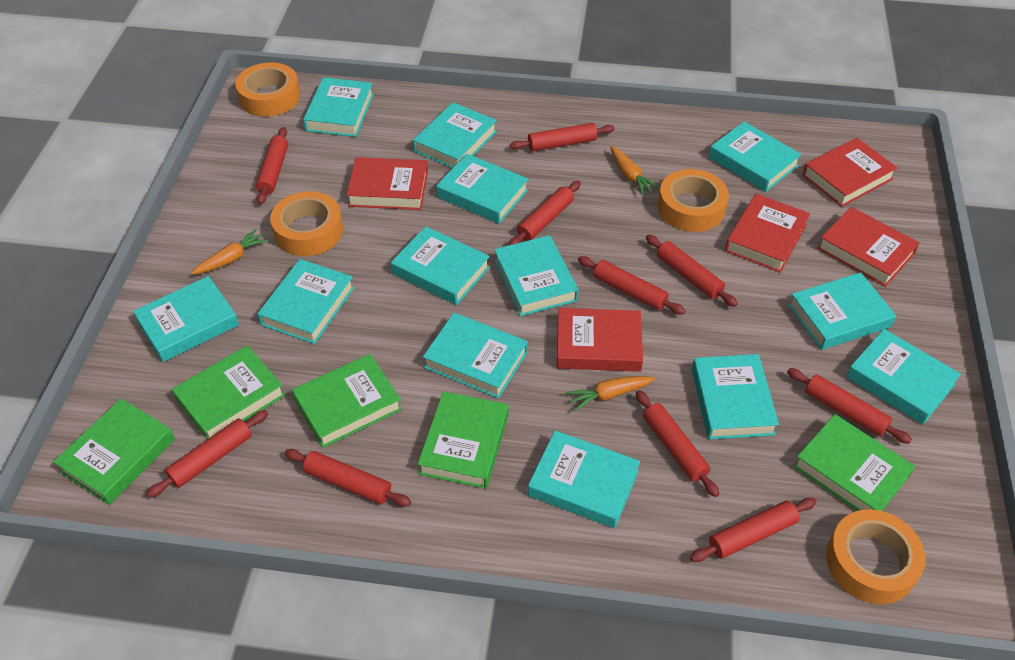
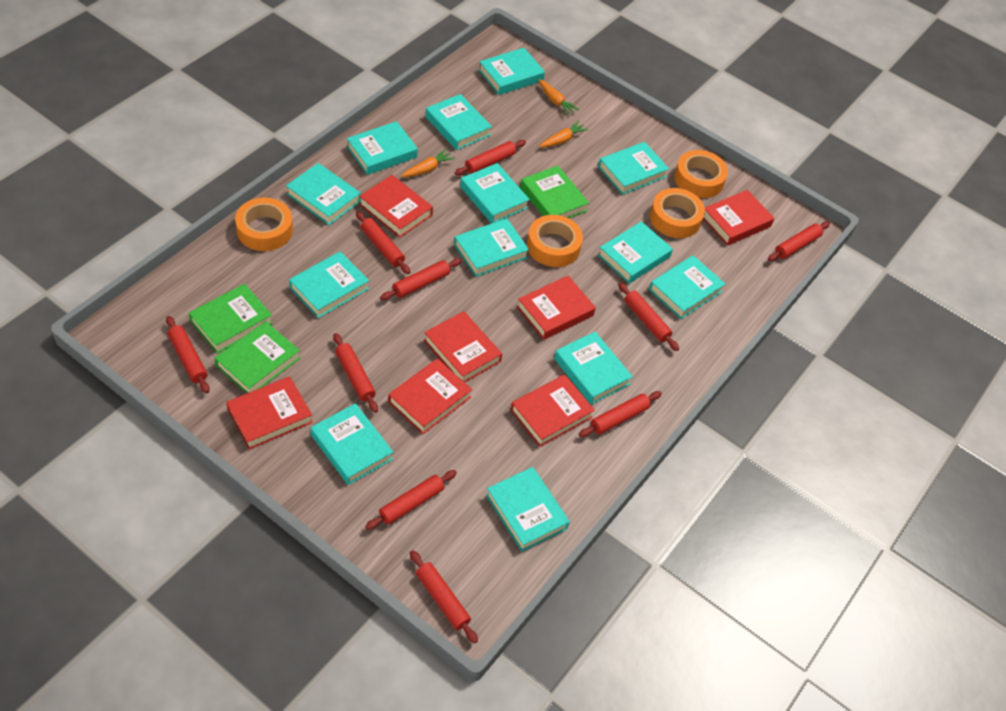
green book: [53,399,175,505] [172,345,285,440] [292,354,402,448] [418,391,508,489] [793,414,915,511] = 5 -> [189,284,273,354] [215,321,300,394] [520,166,589,218] = 3
red book: [346,157,428,210] [557,308,643,372] [725,194,810,273] [802,138,898,207] [817,207,920,287] = 5 -> [226,376,313,450] [359,175,433,238] [388,358,472,434] [424,311,502,382] [510,374,595,447] [517,276,596,340] [703,190,775,246] = 7

